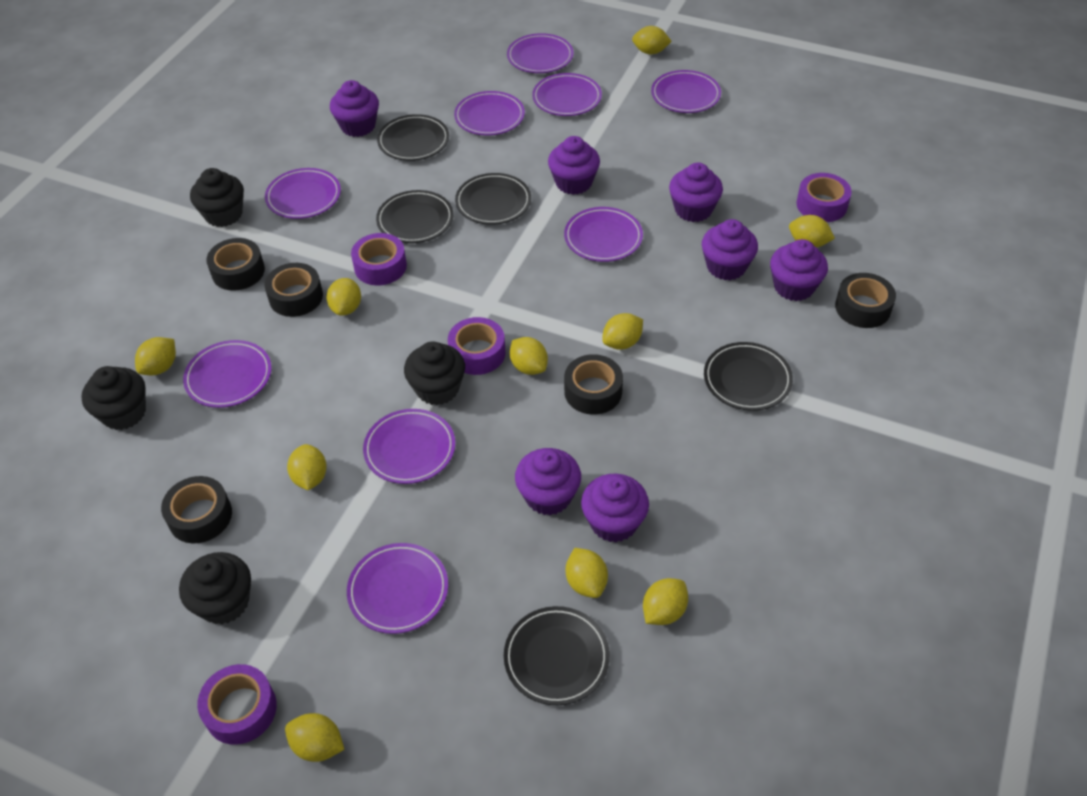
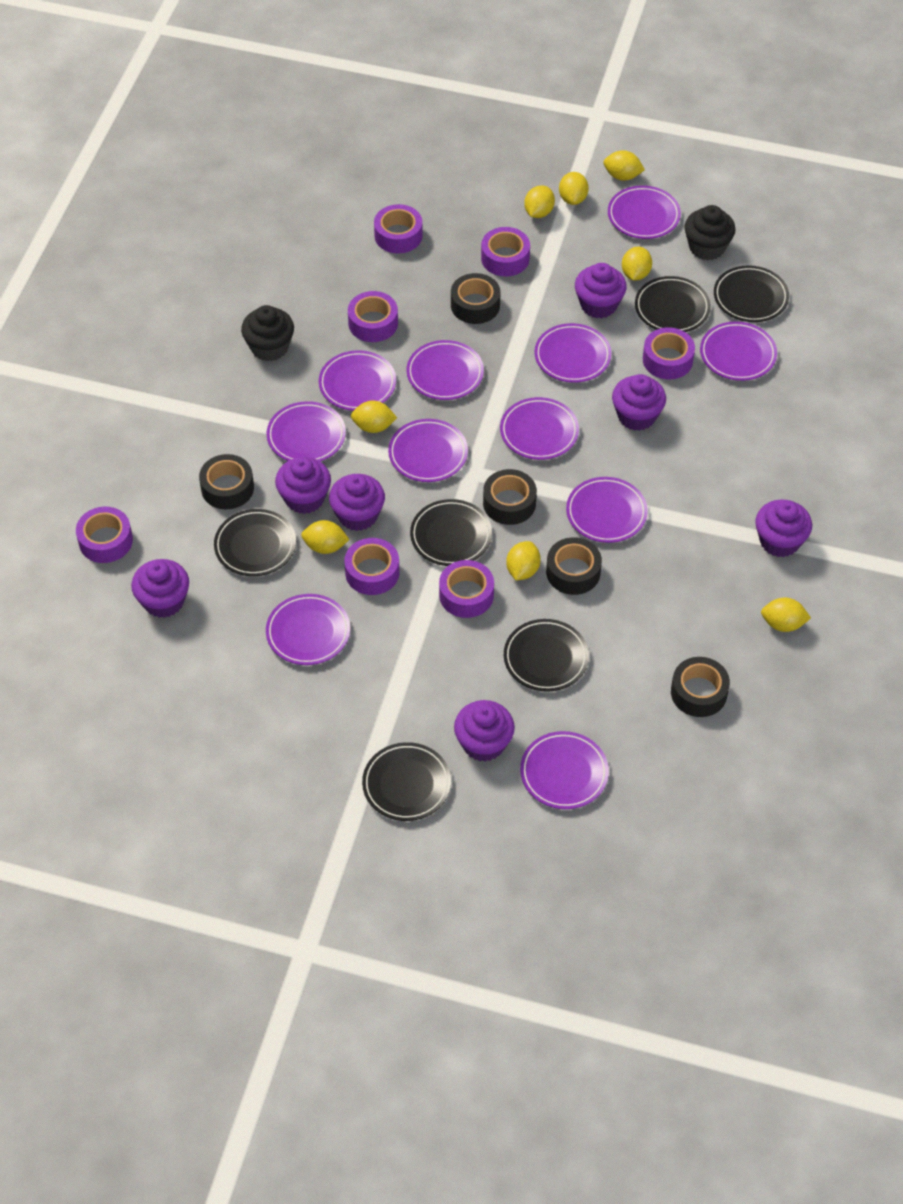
black cupcake: [81,366,146,430] [179,552,251,624] [190,168,244,227] [404,341,465,405] = 4 -> [241,305,294,361] [684,205,736,260] = 2
black plate: [376,190,453,243] [377,114,449,161] [455,173,531,225] [504,606,610,705] [704,342,793,411] = 5 -> [214,509,296,576] [362,742,451,821] [410,499,492,566] [504,619,589,692] [635,276,711,332] [714,265,789,322] = 6
purple plate: [183,340,272,408] [265,168,341,219] [347,543,448,634] [363,409,455,484] [454,91,525,135] [507,33,574,73] [532,73,602,116] [564,207,643,262] [651,70,721,113] = 9 -> [266,594,350,665] [267,401,346,461] [319,350,396,411] [388,419,468,482] [406,340,484,400] [500,397,579,460] [520,731,609,809] [534,323,612,383] [566,477,648,543] [608,186,681,239] [700,321,777,381] = 11
purple tape: [197,664,277,745] [351,233,407,285] [448,317,505,375] [796,173,852,222] = 4 -> [76,507,133,563] [344,538,400,595] [348,291,398,342] [374,204,423,253] [439,560,494,618] [481,227,530,276] [643,327,695,379] = 7
yellow lemon: [135,337,176,375] [285,713,344,762] [287,444,327,490] [327,278,361,316] [510,337,548,375] [566,548,608,598] [602,313,643,349] [632,26,672,54] [643,578,688,625] [789,215,835,248] = 10 -> [301,520,349,554] [351,401,397,433] [506,541,541,581] [524,185,555,218] [559,172,589,205] [603,150,645,181] [622,247,652,281] [761,597,811,632] = 8

